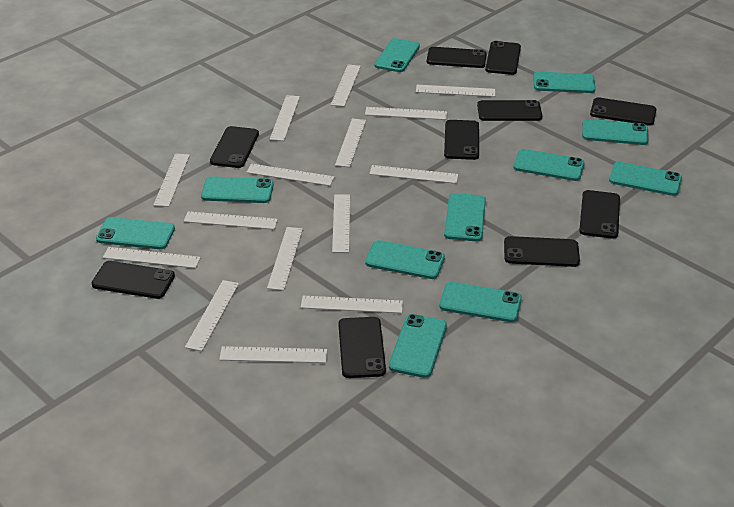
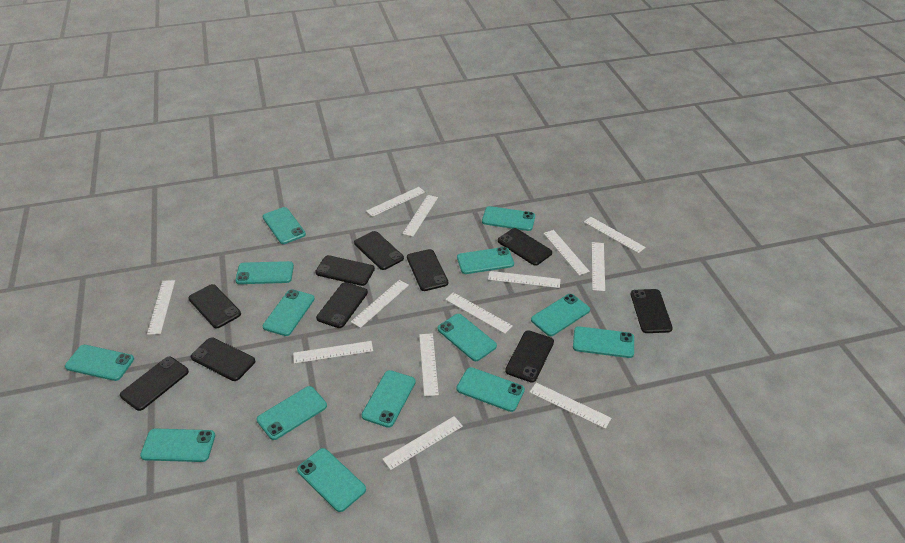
turquoise phone: [96,217,175,249] [201,176,274,203] [365,240,445,279] [375,38,420,72] [389,314,447,378] [440,282,522,322] [444,193,486,241] [513,149,585,181] [533,72,596,93] [582,119,648,145] [609,162,682,196] = 11 -> [65,345,134,381] [140,428,215,462] [235,261,294,284] [257,386,327,440] [263,207,306,244] [263,289,314,336] [297,448,366,512] [361,370,416,428] [438,314,497,361] [456,367,525,412] [457,247,514,274] [482,206,535,231] [531,294,590,336] [573,326,634,358] = 14
white ruler: [103,247,201,268] [153,154,190,207] [184,211,278,230] [185,280,239,351] [219,346,327,363] [246,164,334,186] [267,227,303,291] [270,95,300,141] [301,296,403,313] [331,65,361,107] [332,195,350,253] [335,119,366,167] [365,107,447,120] [369,165,458,184] [416,85,495,97] = 15 -> [147,280,175,335] [293,341,373,364] [351,280,409,328] [366,187,425,217] [382,416,463,470] [402,195,438,237] [419,333,439,396] [445,292,513,334] [488,271,561,288] [529,383,611,429] [543,230,590,276] [584,217,646,253] [592,242,605,291] = 13

